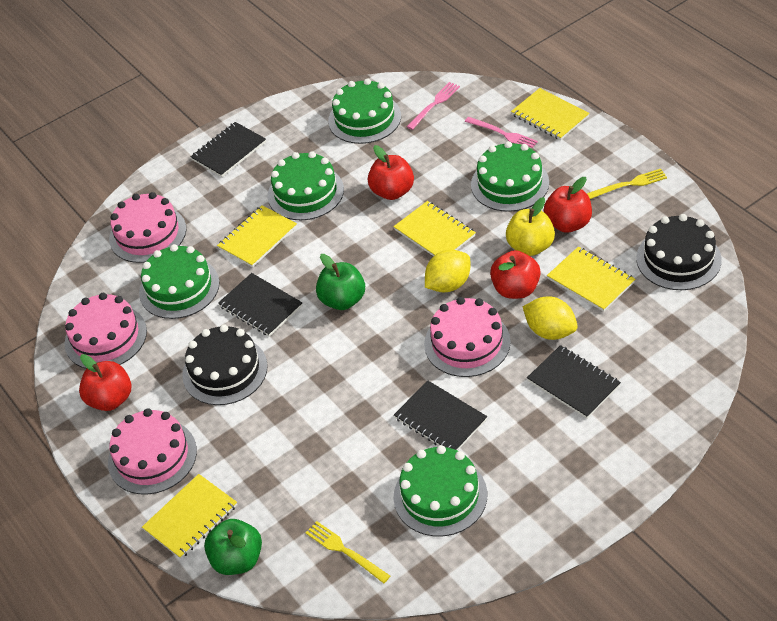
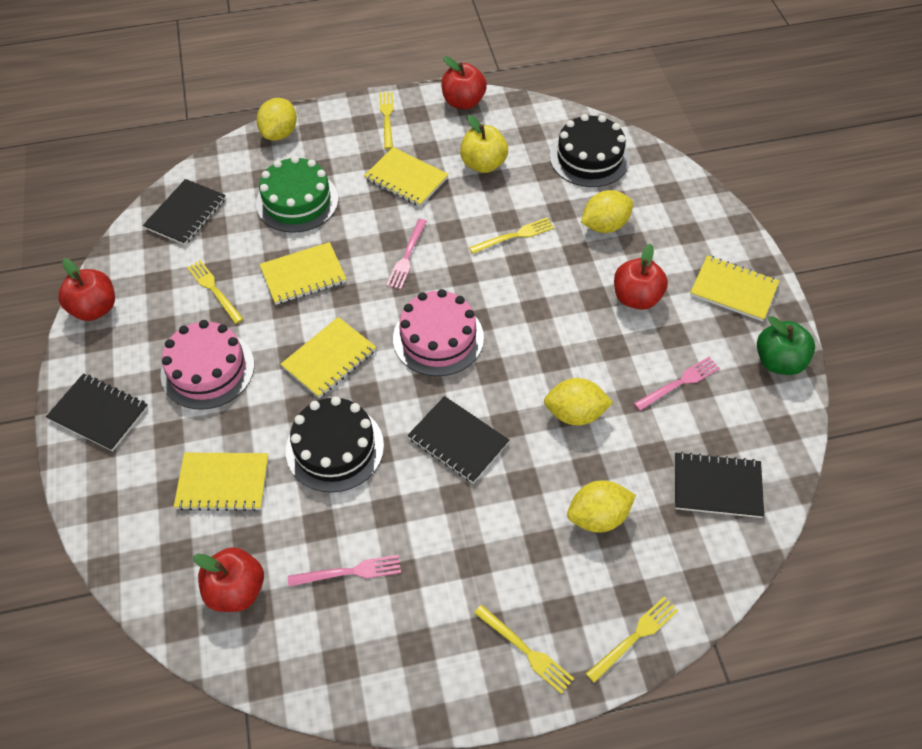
green apple: [204,519,262,575] [316,254,365,310] = 2 -> [757,316,815,375] = 1
green cake: [139,244,219,319] [268,151,344,220] [328,78,401,144] [394,445,487,536] [471,141,549,212] = 5 -> [256,156,338,233] = 1
pink cake: [64,293,147,369] [108,408,197,495] [109,192,186,263] [424,297,511,377] = 4 -> [160,320,254,410] [393,289,484,376] = 2
pink fork: [407,82,460,130] [465,117,538,149] = 2 -> [288,555,401,587] [386,219,427,289] [634,357,720,411] = 3
yellow fork: [306,521,390,583] [587,169,667,199] = 2 -> [187,260,243,324] [379,92,394,149] [469,217,554,254] [474,605,574,694] [585,596,679,683] = 5
yellow lemon: [425,250,470,292] [523,296,578,340] = 2 -> [257,98,297,141] [544,378,613,426] [567,480,636,533] [581,190,633,233] = 4

